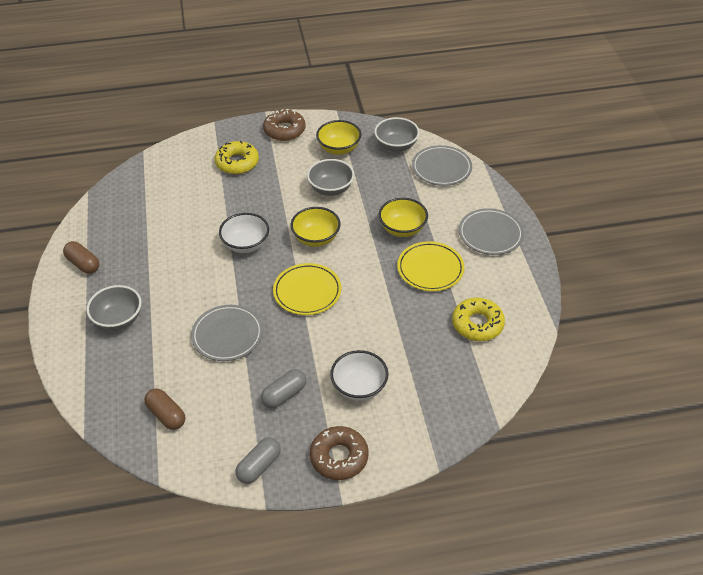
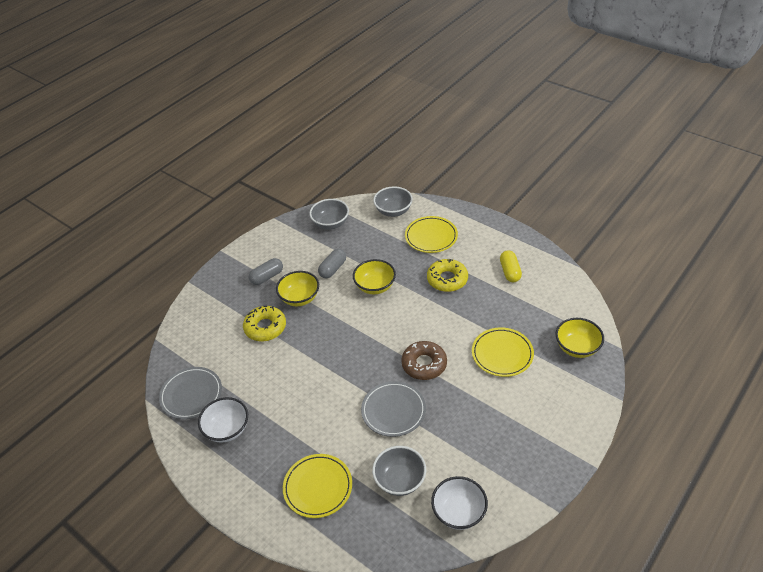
brown capsule: [63,241,99,274] [144,388,185,430] = 2 -> none = 0
brown donut: [263,109,306,141] [310,426,369,480] = 2 -> [401,341,447,380] = 1
grey plate: [191,305,263,361] [412,145,472,186] [459,208,524,255] = 3 -> [159,367,222,419] [361,381,426,437] = 2
yellow capsule: none = 0 -> [500,250,522,282] = 1
yellow plate: [273,263,341,315] [397,241,464,291] = 2 -> [283,454,352,518] [405,216,458,253] [472,327,534,377] = 3

